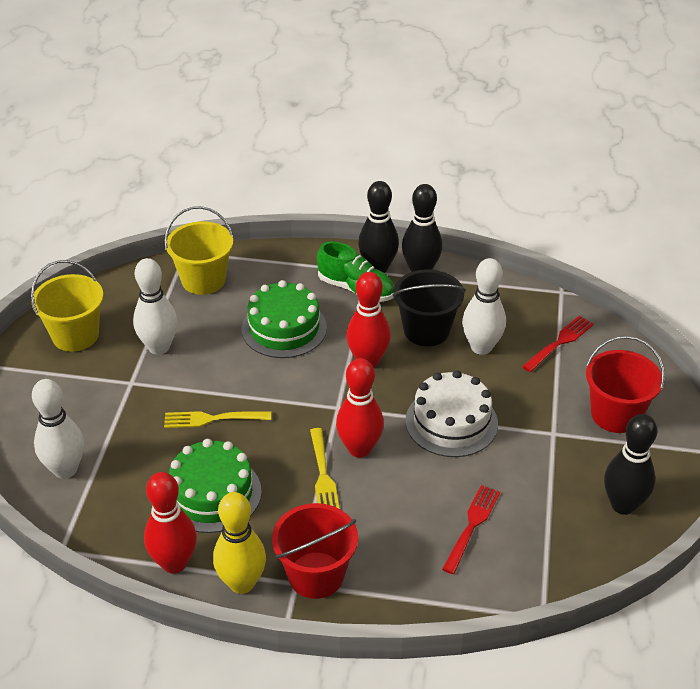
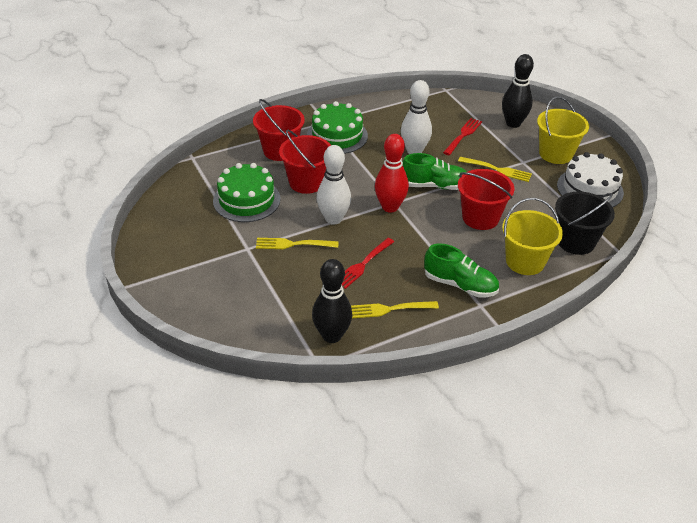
black bowling pin: [358,181,399,273] [402,184,443,272] [604,414,657,515] = 3 -> [312,259,352,343] [502,54,534,128] = 2
green shoe: [317,241,394,302] = 1 -> [403,153,467,190] [424,243,499,297] = 2
red bowling pin: [144,472,197,574] [336,358,384,458] [346,272,391,368] = 3 -> [375,134,409,213] = 1
red bucket: [272,503,358,599] [586,336,665,433] = 2 -> [253,99,304,161] [279,130,331,194] [458,169,514,230] = 3
white bowling pin: [32,379,84,479] [133,258,178,355] [462,258,506,355] = 3 -> [317,145,351,225] [401,80,432,154] = 2
yellow bowling pin: [213,492,266,594] = 1 -> none = 0
yellow fork: [164,411,271,428] [310,428,340,509] = 2 -> [256,238,339,249] [351,301,439,318] [458,157,532,182] = 3

